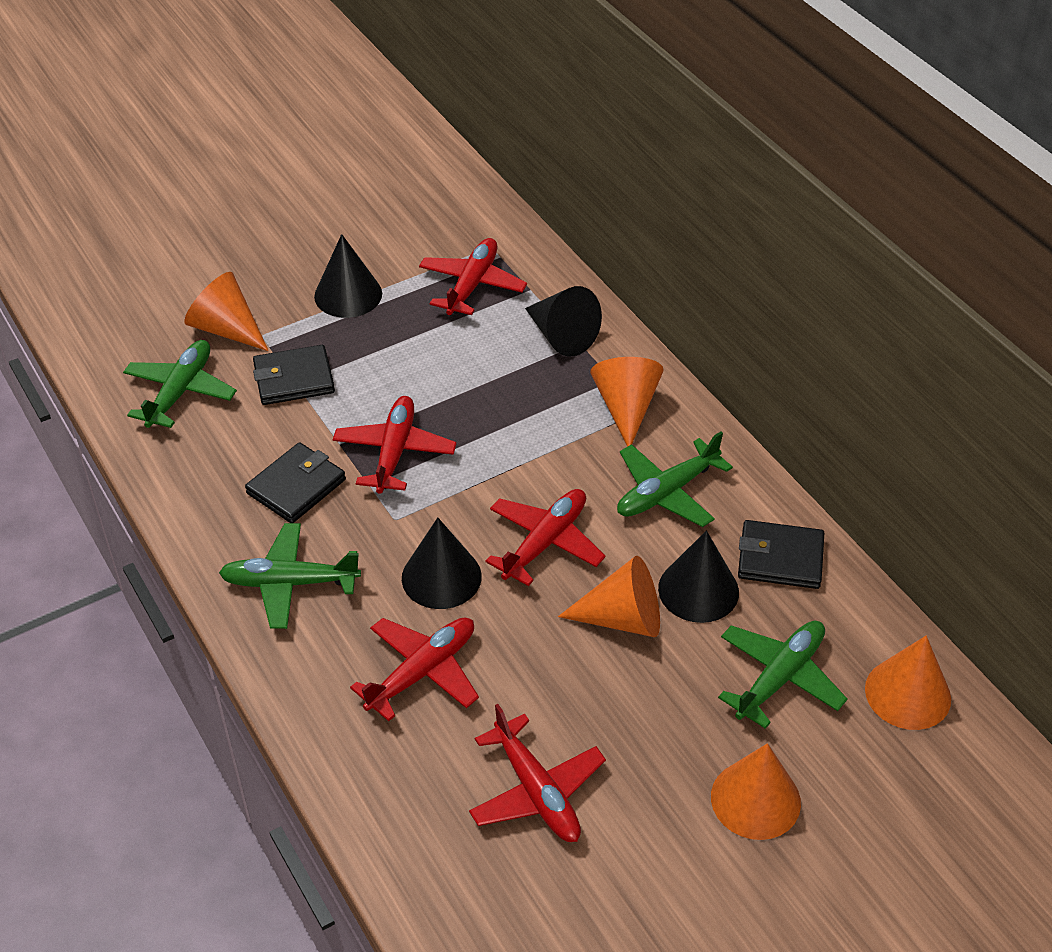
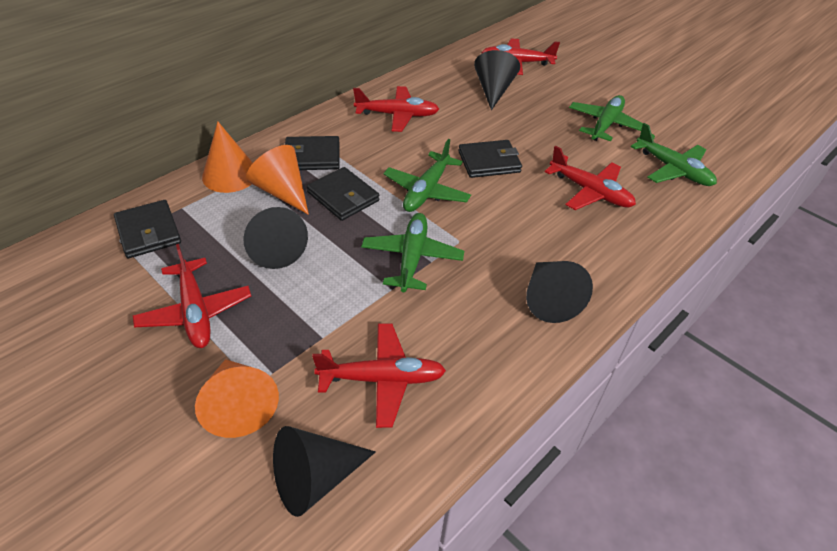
black wallet: [245,442,346,523] [253,345,335,405] [738,520,824,589] = 3 -> [114,200,181,258] [285,136,340,170] [307,167,379,221] [458,140,522,178] = 4
orange cone: [184,272,269,351] [558,556,660,637] [590,357,664,447] [711,743,801,840] [865,636,951,730] = 5 -> [195,359,279,438] [202,121,253,193] [246,145,309,215] = 3

